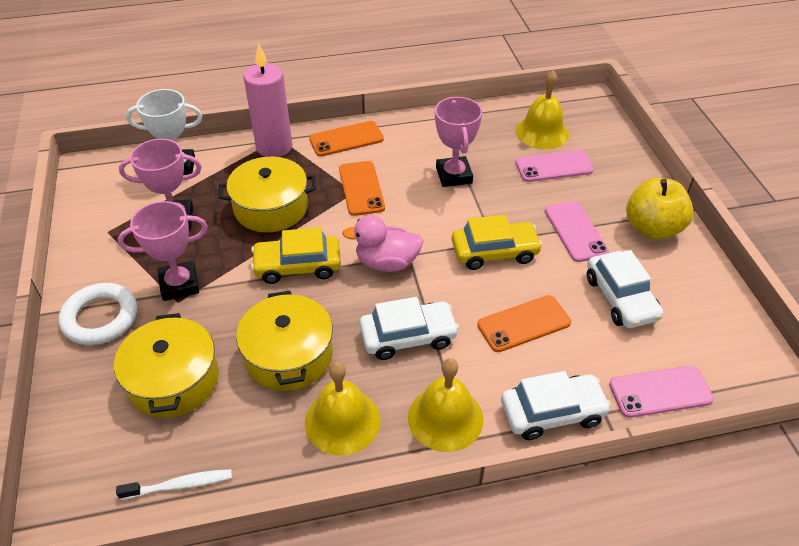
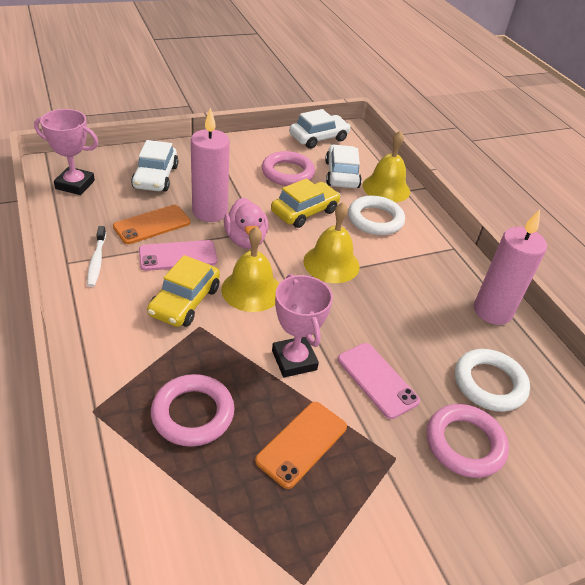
orange phone: [309,121,384,156] [339,161,385,216] [477,295,571,352] = 3 -> [113,205,190,244] [255,402,347,489] = 2
pink candle: [243,43,292,157] = 1 -> [191,108,230,222] [474,209,547,325] = 2
pink phone: [515,150,594,182] [545,201,609,262] [609,366,714,418] = 3 -> [139,240,217,271] [338,343,420,419] = 2
pink ring: none = 0 -> [151,374,235,447] [262,151,315,186] [427,404,509,478] = 3
pink trophy: [118,201,208,301] [119,139,202,229] [435,97,482,187] = 3 -> [34,109,99,195] [272,274,333,377] = 2
white ring: [59,283,137,345] = 1 -> [348,195,405,235] [455,349,530,412] = 2
white trophy: [126,89,202,175] = 1 -> none = 0
yellow apple: [626,178,694,240] = 1 -> none = 0
yellow pot: [114,313,219,418] [219,157,316,233] [236,291,333,391] = 3 -> none = 0

